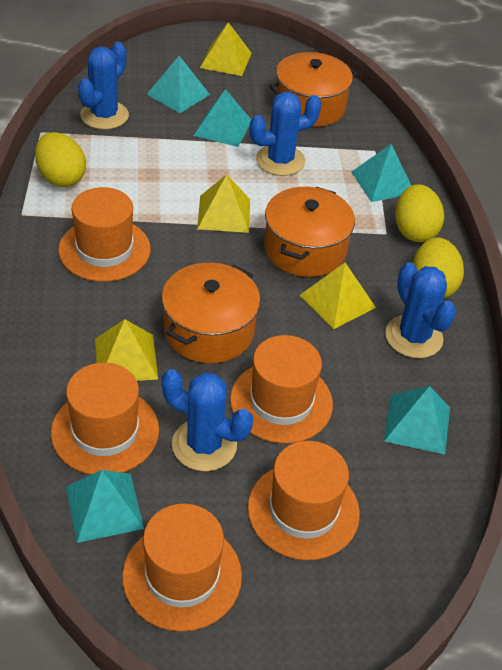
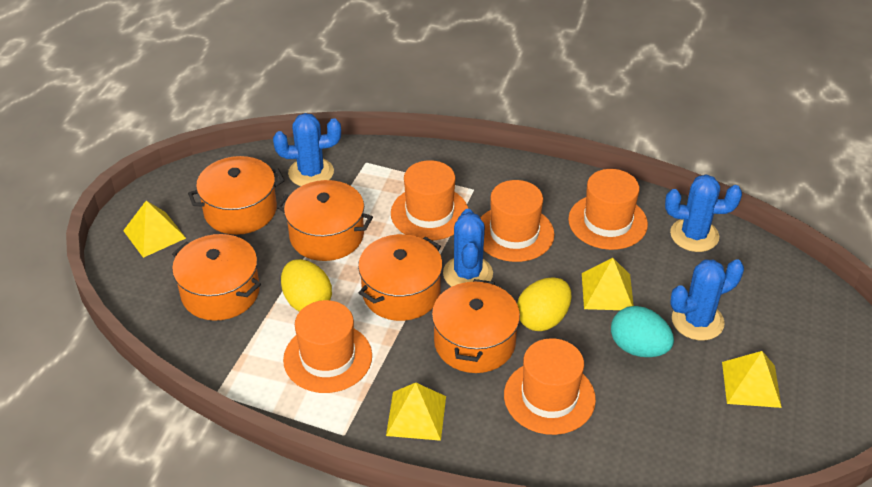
orange pot: [162,263,260,363] [264,187,355,277] [269,52,357,127] = 3 -> [172,234,261,321] [188,156,285,235] [277,180,373,261] [358,234,443,321] [432,279,520,373] = 5
turquoise egg: none = 0 -> [611,306,674,357] = 1
turquoise pyramid: [66,470,144,543] [147,56,210,113] [194,89,251,147] [351,144,411,202] [384,386,450,454] = 5 -> none = 0
yellow egg: [35,132,86,187] [395,184,444,242] [413,237,464,298] = 3 -> [281,259,332,312] [517,277,571,331] = 2

